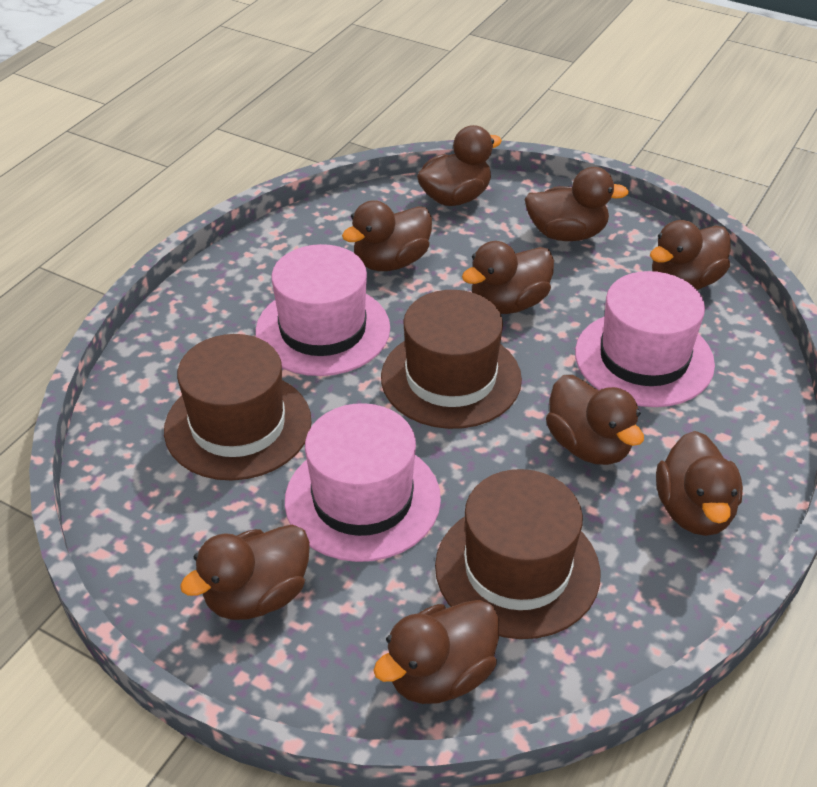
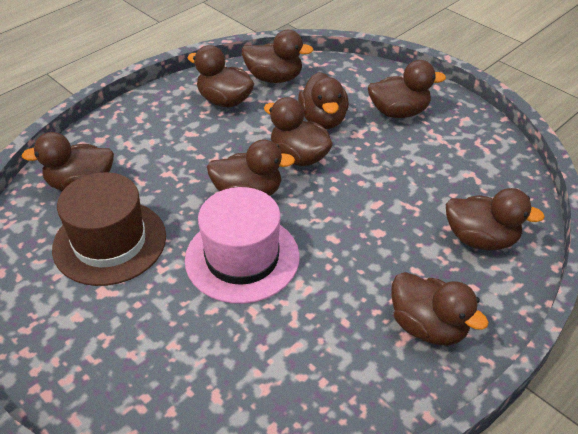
brown hat: [164,334,312,480] [381,290,522,429] [435,469,601,639] = 3 -> [52,172,166,286] = 1
pink hat: [255,244,390,376] [285,403,441,562] [575,271,715,407] = 3 -> [185,187,300,304] = 1

